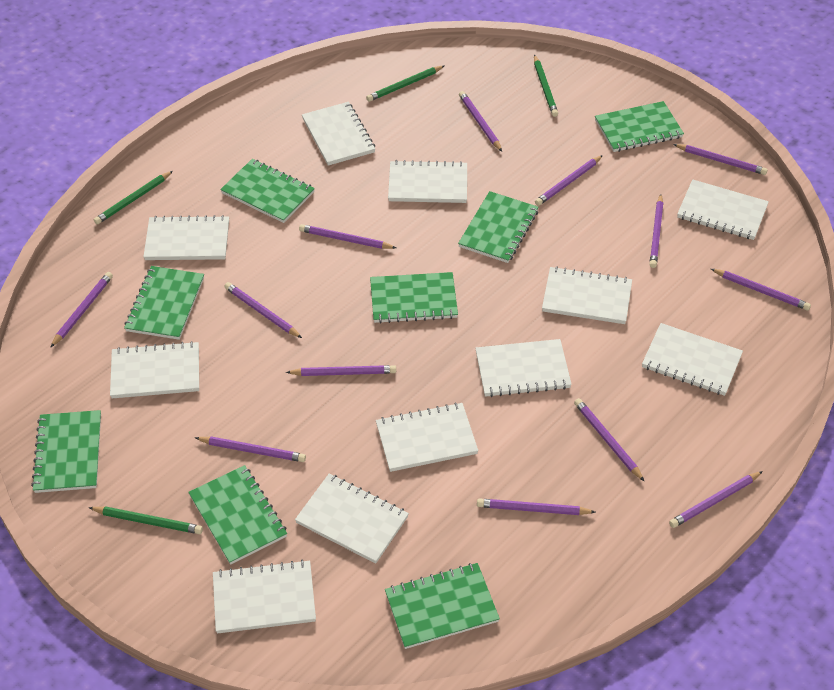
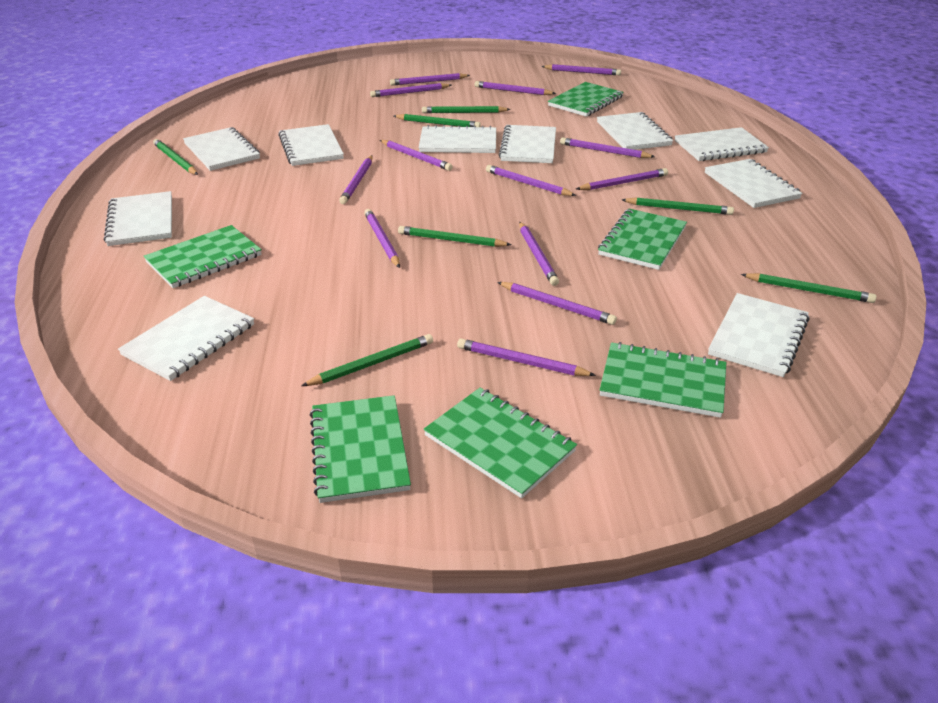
green notebook: [31,410,101,493] [124,266,204,340] [188,465,287,565] [220,159,315,223] [370,272,458,323] [385,563,500,649] [458,191,538,263] [595,101,684,152] = 8 -> [144,225,262,288] [310,395,411,503] [423,388,577,498] [548,82,624,117] [598,209,687,270] [600,342,727,418] = 6
green pencil: [88,506,203,534] [94,171,173,224] [366,66,444,102] [534,55,558,117] = 4 -> [153,139,198,175] [301,334,433,386] [394,114,481,127] [398,226,511,247] [422,106,511,113] [622,197,734,215] [741,273,876,303] = 7
white notebook: [110,341,199,398] [143,215,229,260] [213,560,316,634] [295,474,409,564] [302,102,375,166] [376,402,478,472] [388,160,467,203] [475,339,572,397] [542,266,632,324] [642,323,743,396] [677,179,769,240] = 11 -> [104,191,172,246] [118,296,254,381] [183,127,260,171] [278,124,344,166] [419,125,496,153] [499,125,556,163] [597,112,673,150] [675,127,769,161] [705,159,802,208] [708,293,810,377] = 10

